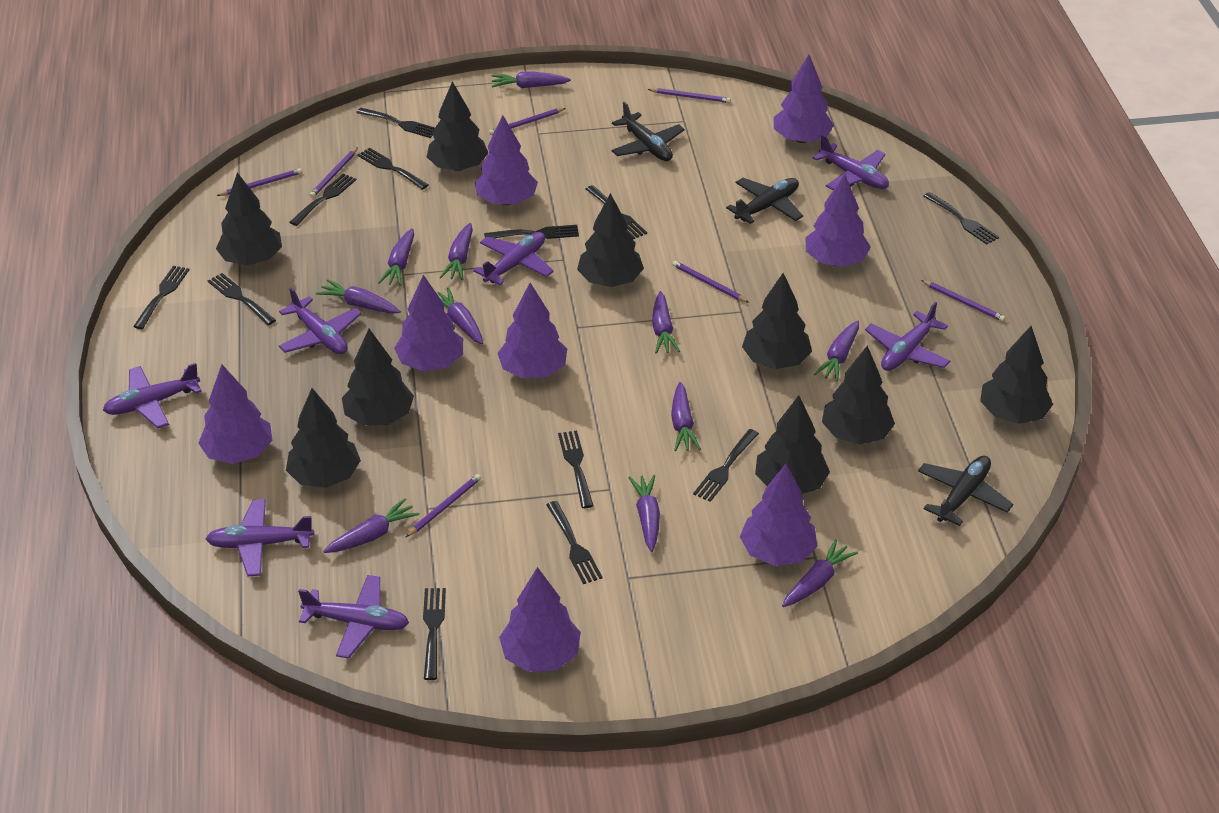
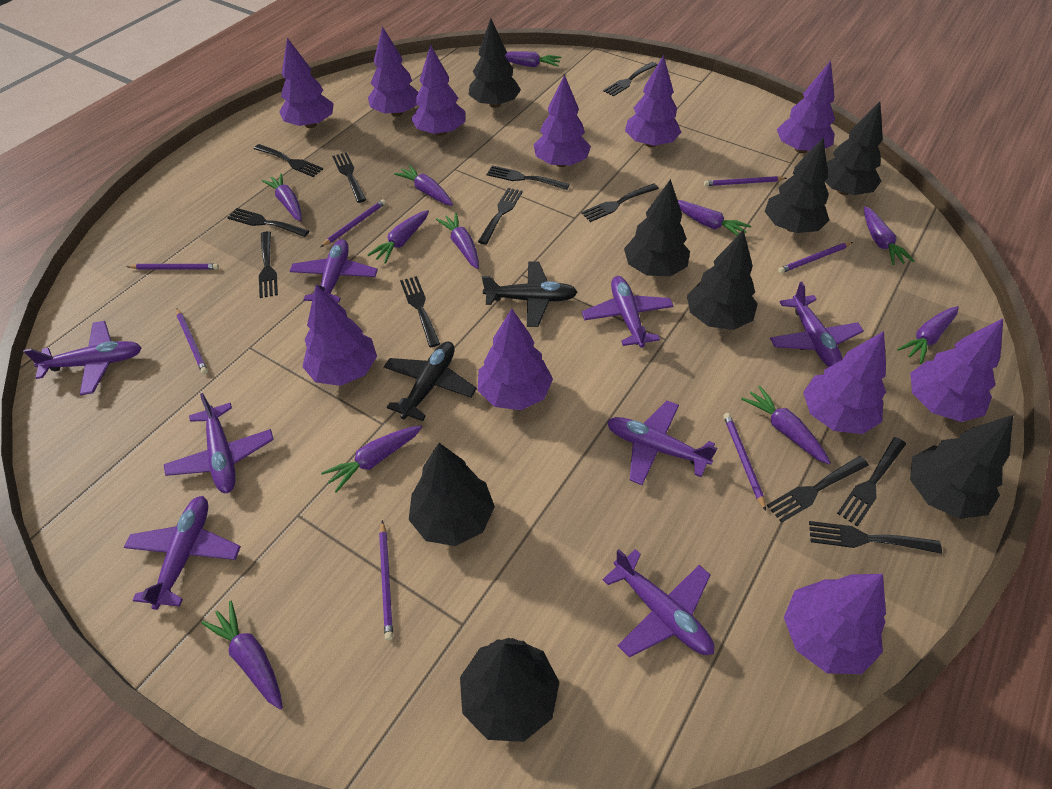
black plane: [611,102,685,161] [726,178,803,224] [918,456,1013,526] = 3 -> [384,342,477,421] [482,261,578,327] = 2
black tree: [216,173,282,265] [286,388,361,488] [342,329,414,426] [427,81,488,171] [577,193,644,287] [742,273,812,369] [755,395,830,494] [822,345,895,445] [980,326,1053,424] = 9 -> [409,443,495,546] [460,638,560,742] [468,18,521,108] [624,179,690,276] [687,229,758,330] [764,137,829,233] [824,102,883,195] [910,415,1013,519] = 8
purple plane: [103,363,202,428] [206,499,314,576] [279,287,362,354] [298,575,409,658] [473,232,554,285] [812,135,889,190] [865,302,950,371] = 7 -> [23,321,142,395] [124,496,241,610] [164,393,274,493] [290,239,378,303] [582,276,674,348] [603,549,714,657] [607,401,718,485] [770,282,864,367] = 8
purple tree: [198,364,272,464] [394,275,463,371] [475,115,538,205] [498,283,567,379] [499,567,581,672] [740,464,817,566] [774,55,834,143] [805,174,871,267] = 8 -> [279,38,334,128] [302,285,377,386] [368,26,418,117] [411,44,465,136] [478,308,553,410] [534,74,591,167] [625,55,681,147] [777,61,835,153] [784,574,886,674] [803,331,886,434] [910,319,1003,422] = 11

